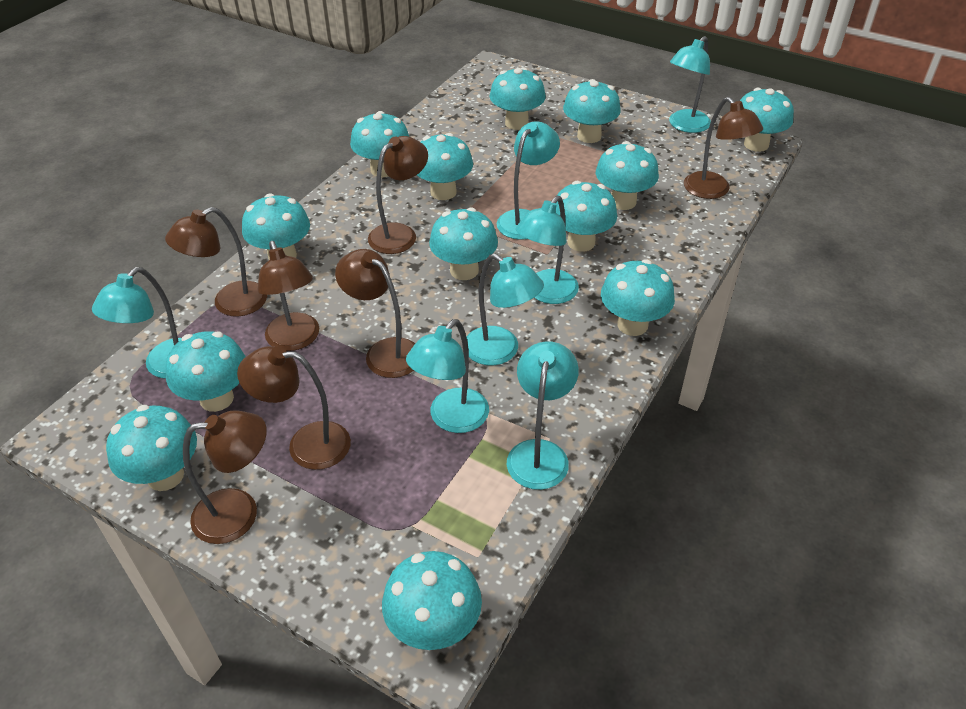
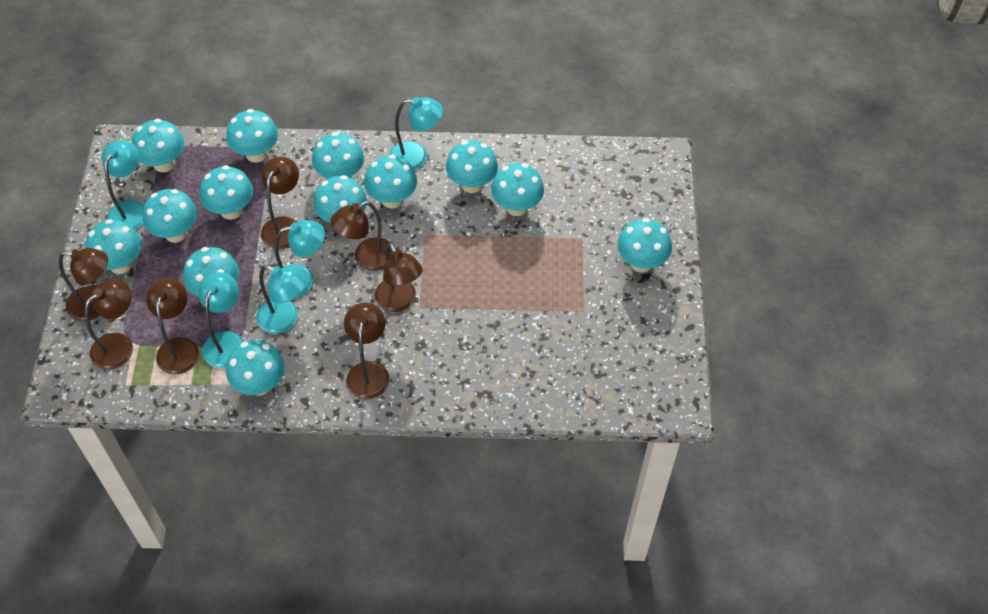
turquoise lamp: [92,267,182,379] [406,319,489,433] [466,254,544,366] [497,121,560,240] [507,341,579,490] [516,196,579,304] [669,36,711,133] = 7 -> [102,140,144,230] [199,272,243,368] [256,265,306,334] [274,220,325,298] [389,97,443,170] = 5

